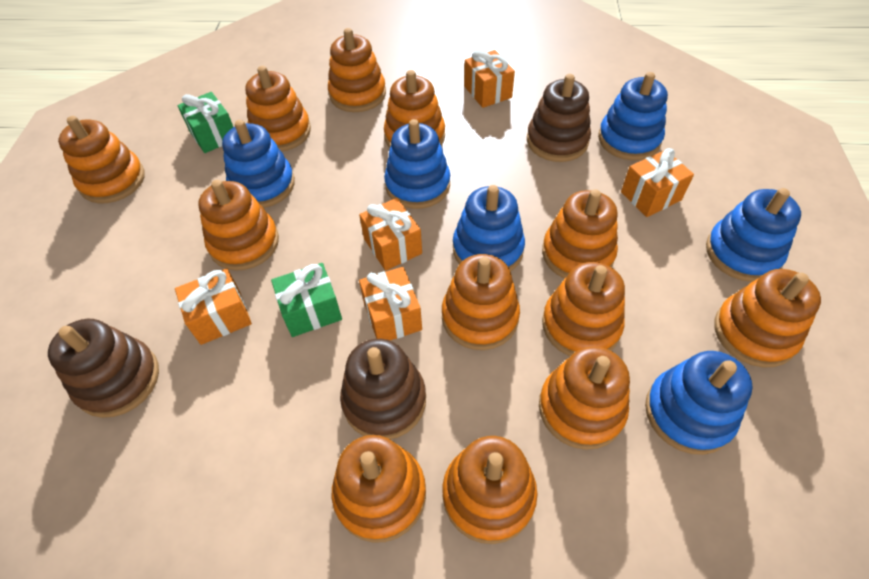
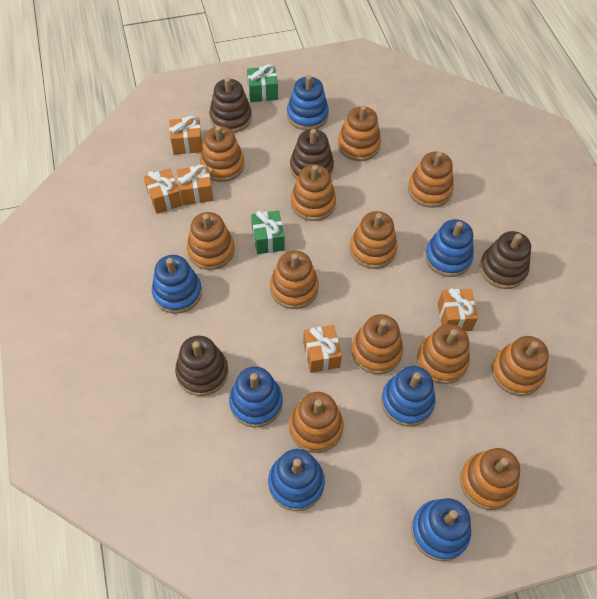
blue stacking toy: [222,120,295,208] [384,119,450,209] [453,185,525,271] [598,72,668,160] [645,351,753,455] [706,188,801,282] = 6 -> [152,255,202,314] [229,366,283,428] [268,449,325,511] [287,75,329,130] [381,366,436,427] [411,498,471,561] [425,219,474,277] = 7
brown stacking toy: [48,319,159,418] [340,339,426,439] [527,74,591,162] = 3 -> [175,336,228,396] [209,77,252,133] [290,129,334,180] [479,231,531,289] = 4

